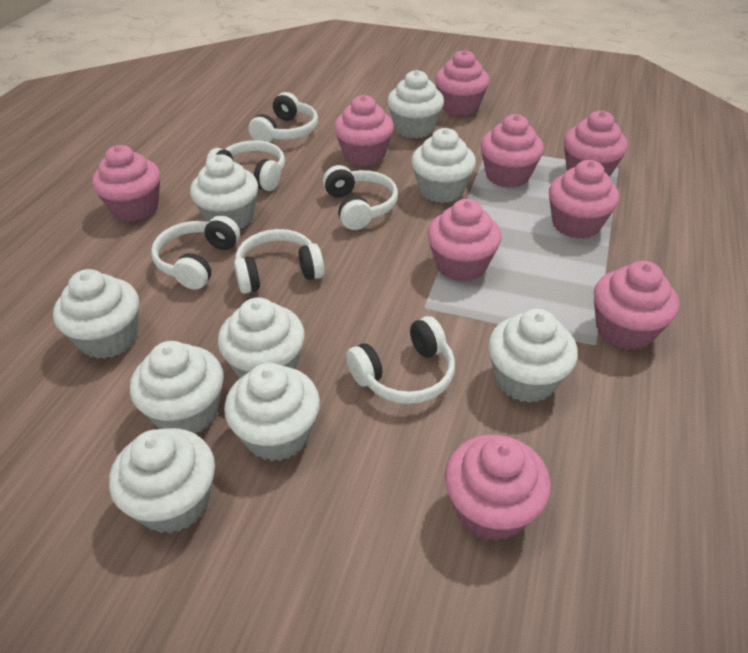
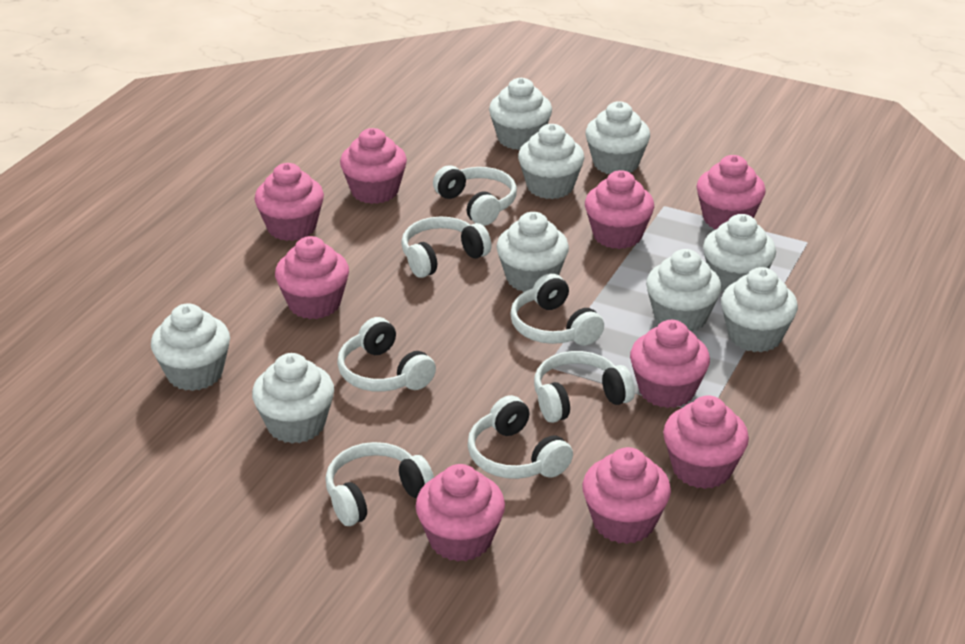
white headphones: [151,215,240,290] [206,141,285,191] [234,229,324,294] [248,92,318,143] [323,165,398,230] [346,316,455,404] = 6 -> [326,442,434,526] [337,317,436,392] [401,217,491,278] [433,165,517,226] [468,395,573,479] [510,273,604,346] [534,351,635,423] = 7

